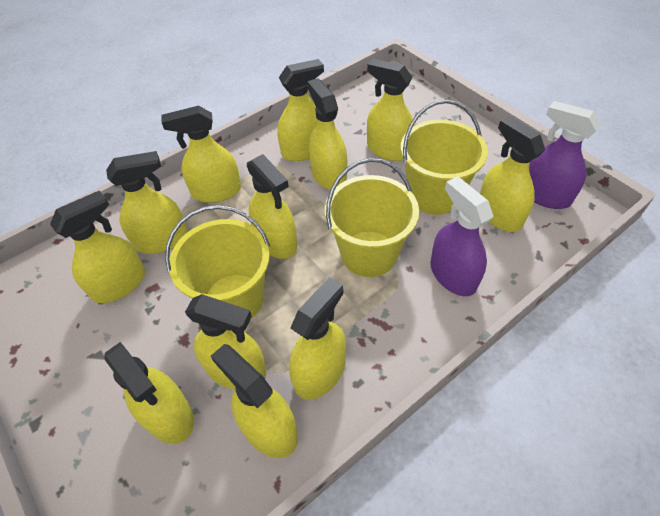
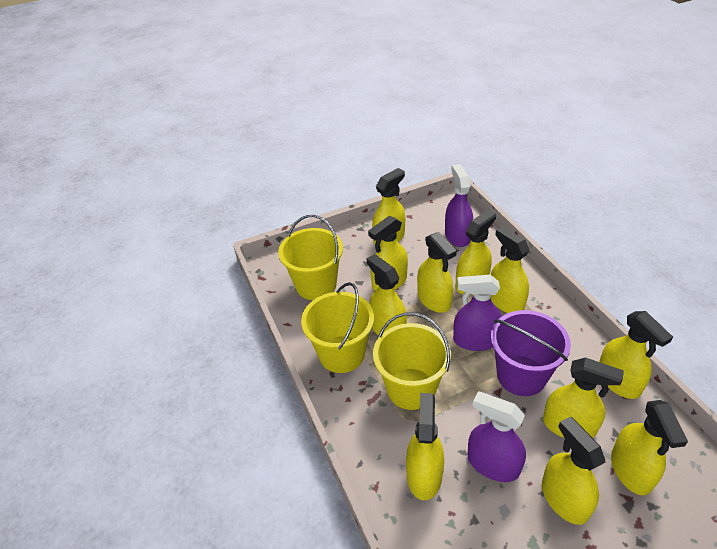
purple bucket: none = 0 -> [491,310,571,396] = 1
purple spray bottle: [430,176,493,296] [529,101,601,209] = 2 -> [445,164,473,247] [453,275,502,351] [467,391,526,482] = 3
yellow spray bottle: [50,191,145,303] [104,342,194,444] [106,151,188,254] [162,106,241,203] [185,294,266,389] [211,344,298,458] [247,154,297,259] [277,59,324,161] [289,277,346,400] [307,78,347,190] [367,59,415,161] [480,116,545,232] = 12 -> [367,254,407,336] [368,216,408,291] [372,168,405,246] [406,393,444,500] [417,232,457,313] [455,210,496,295] [491,226,530,313] [542,416,605,525] [543,357,624,438] [599,311,673,399] [611,400,688,495] = 11

